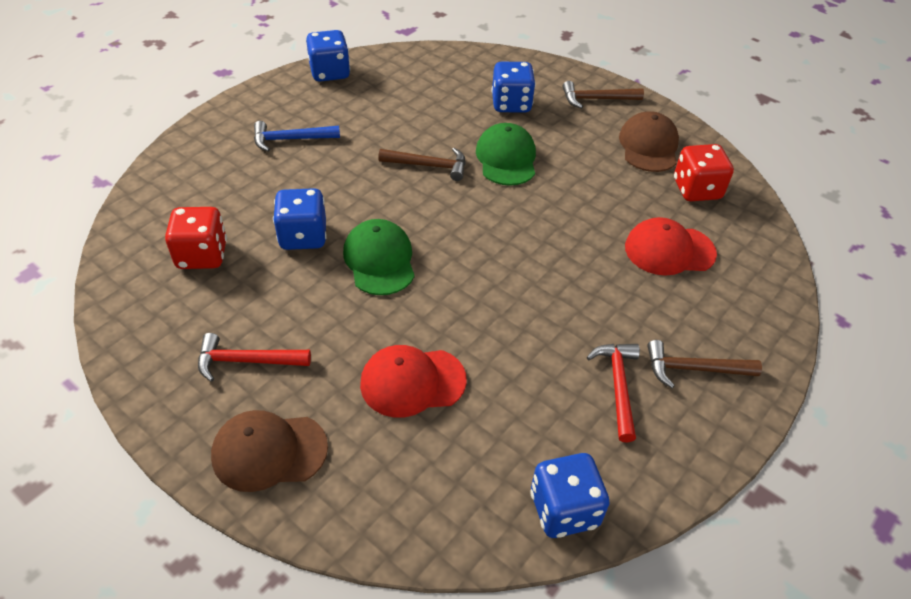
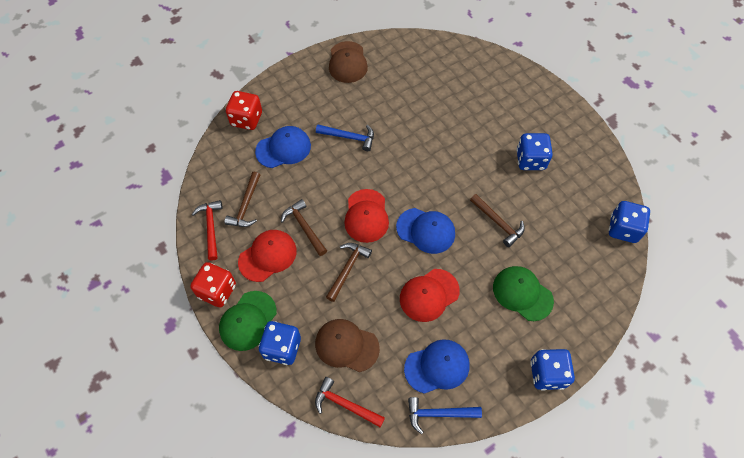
blue cap: none = 0 -> [255,126,311,168] [396,208,455,254] [404,339,469,394] = 3
blue hammer: [254,121,340,152] = 1 -> [316,124,374,151] [408,397,482,434] = 2
brown hammer: [378,148,466,181] [563,81,644,109] [647,340,762,388] = 3 -> [224,172,260,227] [281,199,327,256] [326,243,372,302] [470,194,525,247] = 4
red cap: [360,345,467,418] [625,217,717,276] = 2 -> [238,230,297,282] [344,189,389,243] [400,269,460,322] = 3

